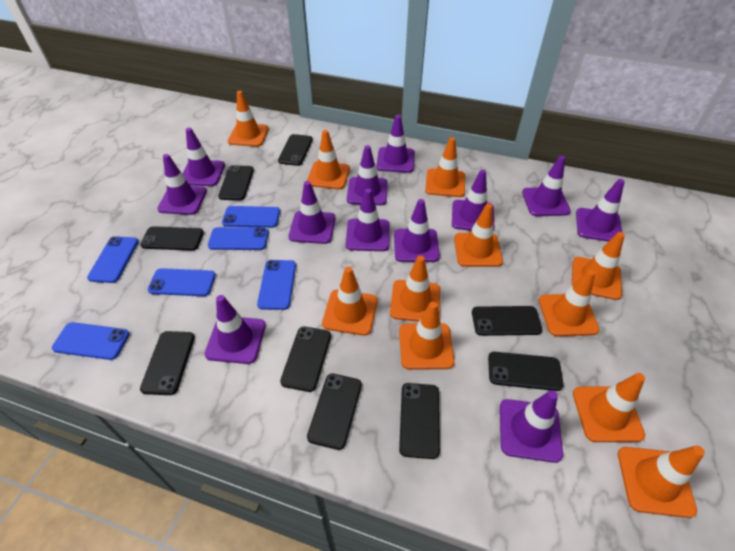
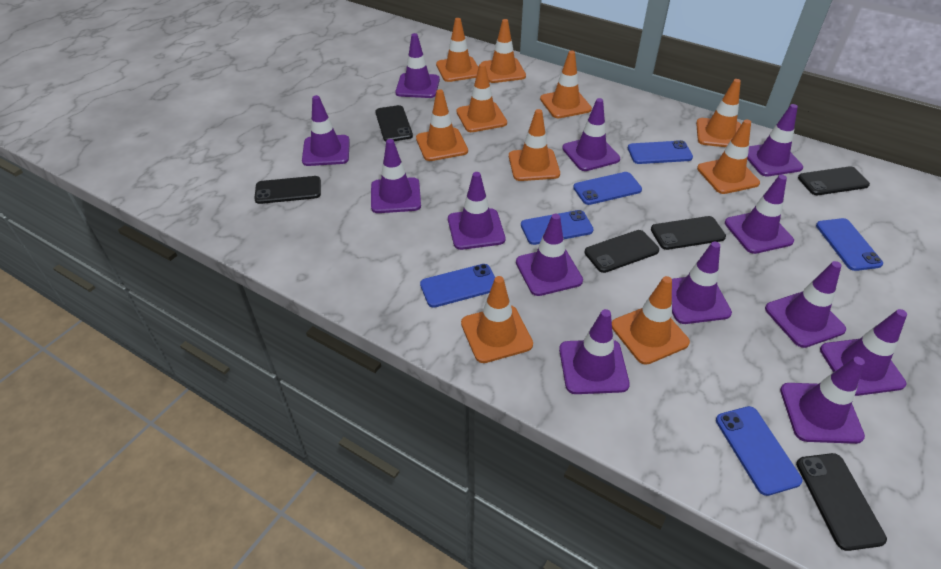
black phone: [140,331,195,395] [141,226,204,251] [218,165,254,200] [278,134,313,166] [280,326,331,392] [307,374,362,450] [399,383,440,459] [472,306,542,336] [488,352,564,391] = 9 -> [254,176,321,204] [375,105,413,142] [584,230,659,273] [651,216,726,250] [796,453,887,551] [798,166,870,195] = 6
orange traffic cone: [228,91,269,147] [307,130,350,189] [322,267,377,336] [390,255,440,322] [399,302,455,370] [425,137,465,197] [454,203,503,267] [539,269,600,336] [572,232,625,300] [573,373,645,442] [618,446,705,518] = 11 -> [416,90,468,161] [436,18,478,82] [456,63,507,132] [461,276,533,363] [482,19,526,83] [509,109,560,181] [540,50,592,118] [612,276,690,365] [696,79,741,147] [697,119,760,194] = 10
purple traffic cone: [157,154,207,215] [183,128,225,186] [205,295,266,364] [289,181,336,244] [346,189,390,251] [347,145,388,205] [376,115,415,173] [394,199,440,262] [452,170,495,231] [500,390,563,463] [522,156,571,216] [576,179,625,242] = 12 -> [302,95,350,166] [371,139,421,213] [395,33,440,98] [448,172,505,250] [516,214,583,296] [559,309,630,394] [562,98,620,171] [672,242,732,324] [725,175,794,254] [747,104,803,176] [765,261,846,348] [780,357,865,444] [820,309,907,396] = 13

